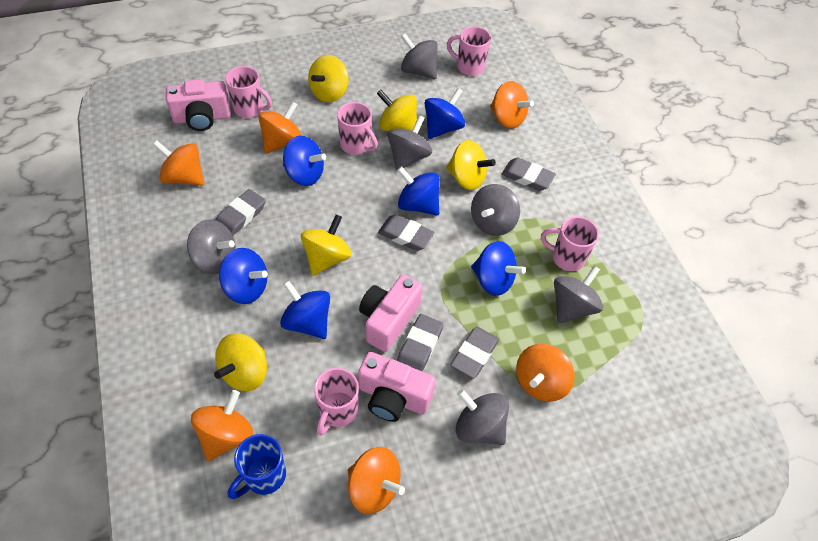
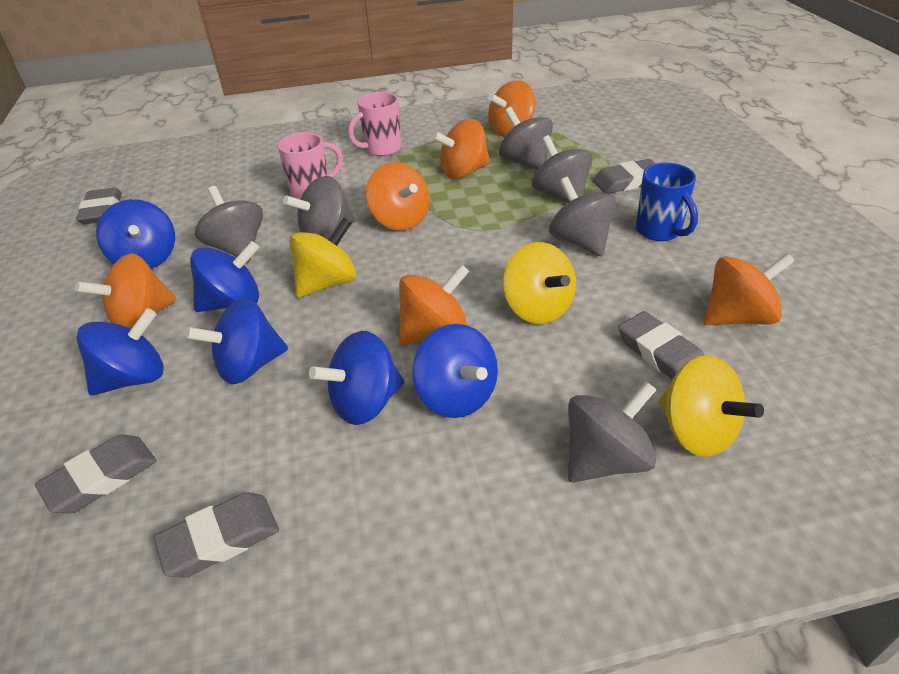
pink camera: [166,79,231,131] [358,352,436,422] [359,274,423,352] = 3 -> none = 0
pink mug: [225,66,272,118] [314,368,359,435] [337,102,378,155] [447,26,491,76] [541,216,599,271] = 5 -> [278,132,343,200] [348,92,401,156] = 2
yellow spinning top: [214,334,267,391] [301,214,351,276] [308,55,349,102] [377,90,417,131] [446,140,496,190] = 5 -> [289,218,357,298] [503,242,576,324] [658,355,764,457] = 3

